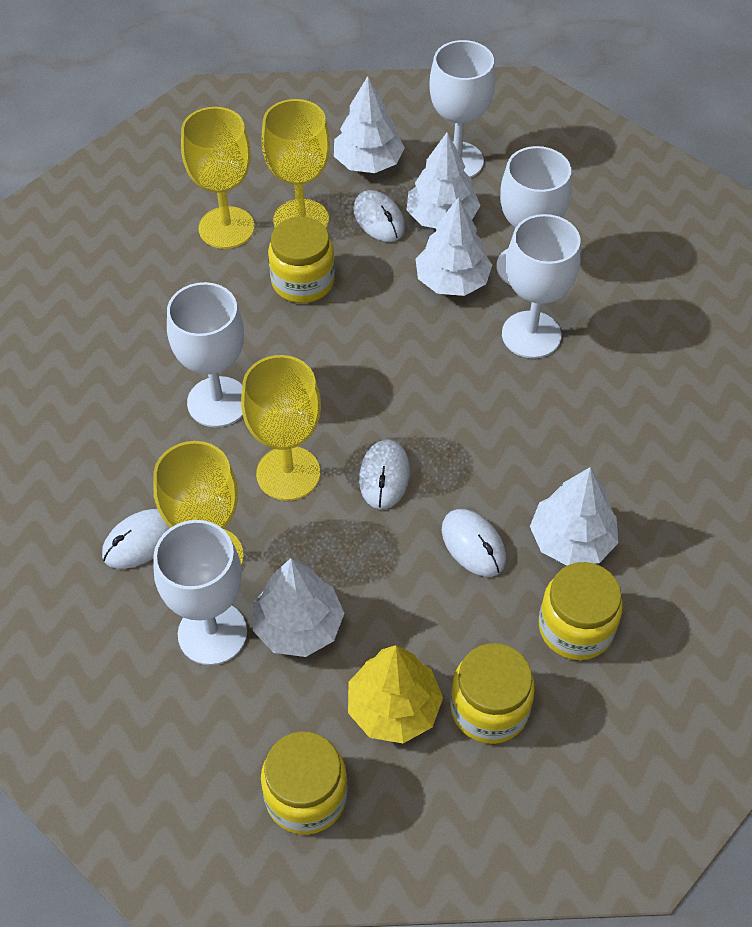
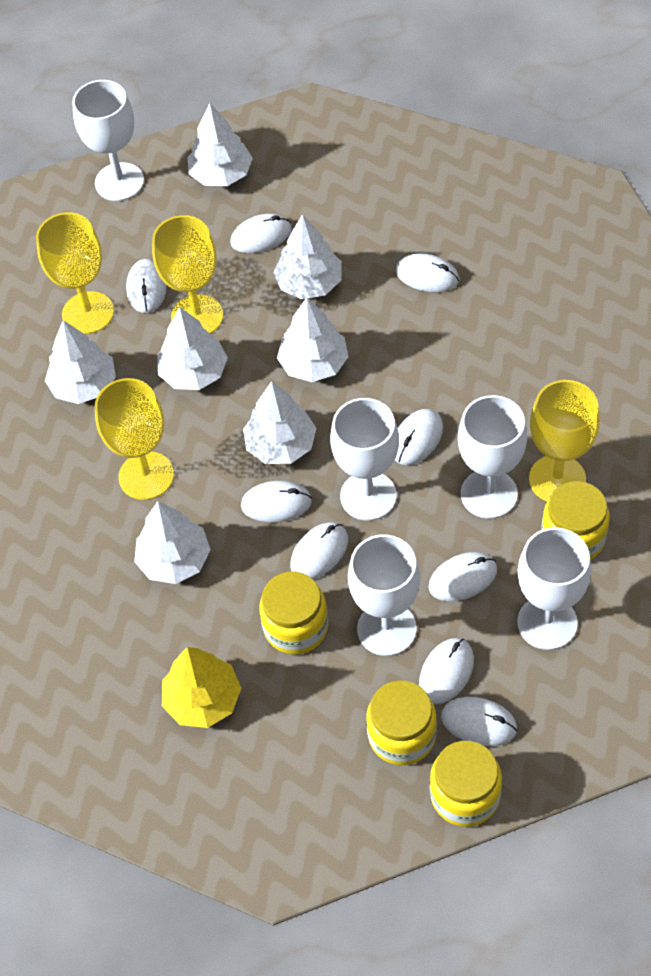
white mouse: [102,509,170,569] [353,190,405,242] [359,440,410,509] [442,509,506,577] = 4 -> [126,259,167,313] [230,214,292,253] [241,481,312,522] [290,522,348,579] [395,253,459,292] [395,409,443,465] [419,638,474,704] [428,552,497,601] [441,697,517,746] = 9
white tree: [253,558,344,657] [334,76,405,173] [406,132,481,228] [416,197,492,296] [530,467,618,566] = 5 -> [45,320,116,404] [134,501,211,584] [157,307,228,390] [187,103,253,186] [243,381,316,464] [273,214,342,299] [277,298,349,382] = 7

